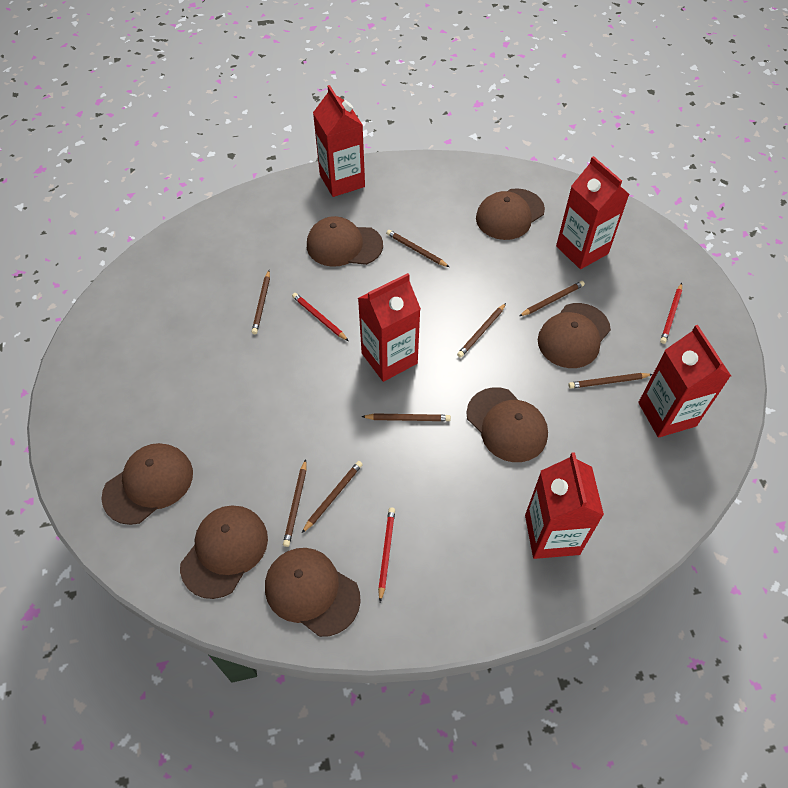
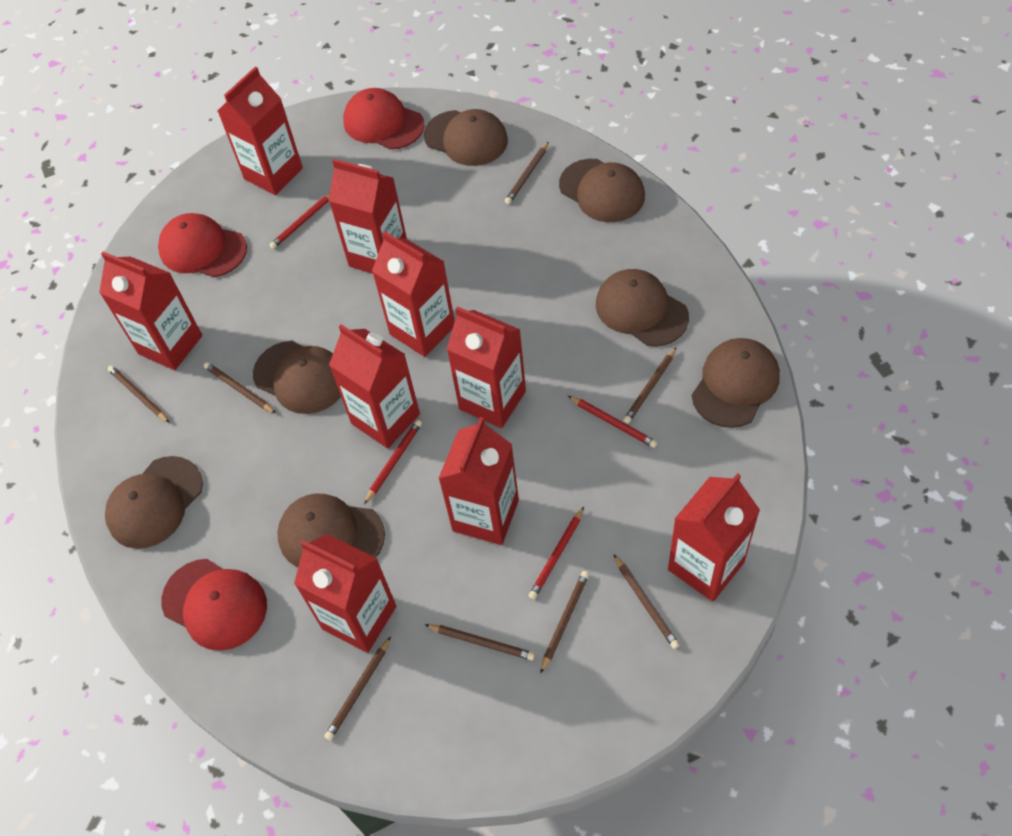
red cap: none = 0 -> [158,213,247,277] [161,559,267,651] [343,88,424,150] = 3
red carton: [313,85,365,197] [358,273,421,382] [525,452,604,559] [556,156,629,269] [638,325,731,438] = 5 -> [99,252,202,370] [218,66,303,195] [294,534,396,653] [328,159,407,274] [329,324,420,448] [372,231,455,357] [438,417,519,545] [447,306,526,428] [668,473,760,602] = 9
red pencil: [292,293,349,341] [378,507,395,602] [660,283,682,344] = 3 -> [269,193,330,249] [364,420,422,504] [528,507,584,599] [568,396,658,448] = 4

